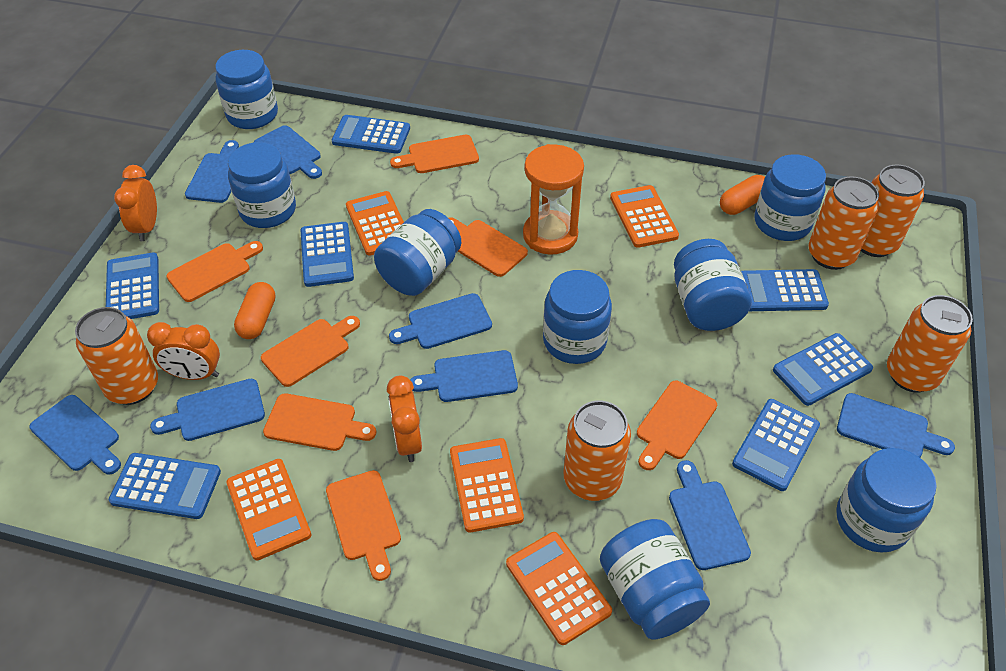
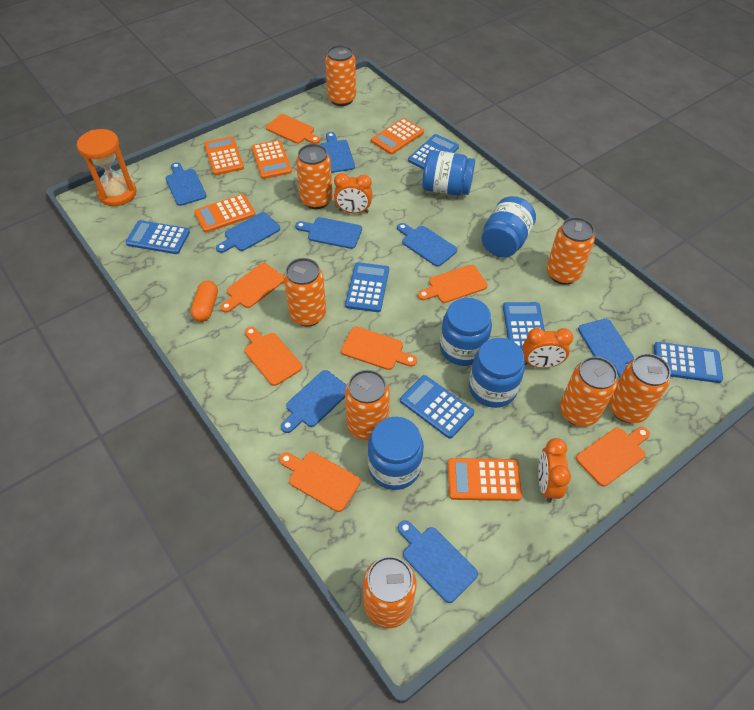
blue calculator: [106,253,159,319] [109,453,221,519] [301,222,354,287] [332,115,410,154] [732,399,820,491] [741,269,829,311] [773,333,873,406] = 7 -> [126,220,190,254] [345,262,389,312] [400,375,474,439] [408,134,459,169] [503,302,545,351] [654,342,723,383] = 6
blue jar: [215,50,278,129] [228,142,296,228] [374,209,461,296] [543,270,612,364] [600,519,710,640] [674,239,752,331] [755,154,826,241] [836,448,937,553] = 8 -> [368,417,424,490] [422,150,475,196] [440,298,492,366] [469,338,525,408] [481,196,536,258] = 5
orange can: [75,307,158,405] [563,401,631,501] [808,176,879,270] [861,165,925,257] [887,295,973,392] = 5 -> [284,258,326,326] [296,144,333,209] [325,45,356,106] [345,370,390,440] [363,556,416,629] [546,217,595,285] [560,357,618,426] [609,353,671,423] = 8
orange capsule: [234,282,275,339] [720,175,765,215] = 2 -> [190,280,218,322] = 1

